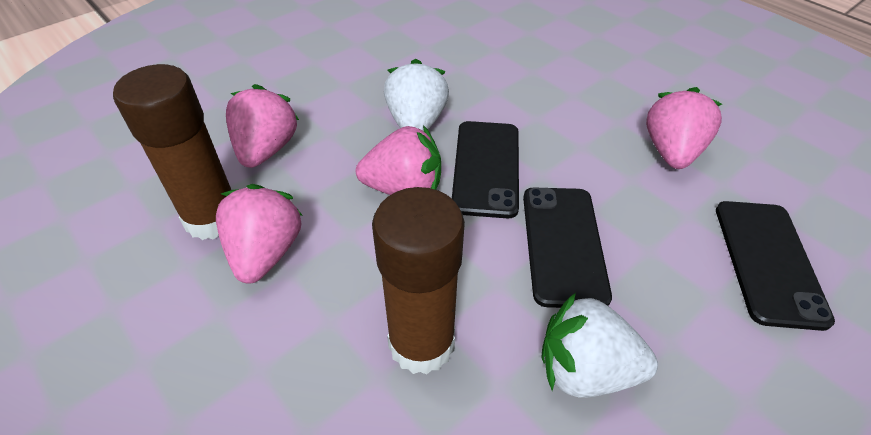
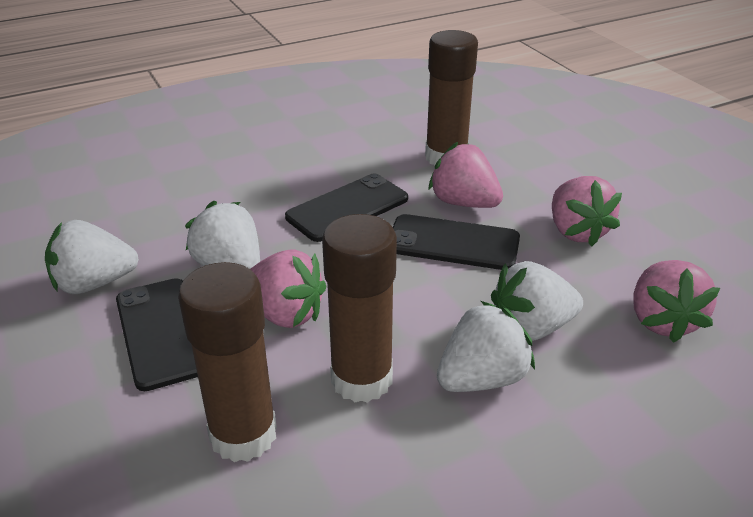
brown glue stick: [113,64,231,240] [372,187,465,375] = 2 -> [178,262,277,462] [322,214,397,403] [425,30,478,165] = 3
white strawberry: [384,59,449,131] [541,293,658,398] = 2 -> [45,220,139,294] [185,201,260,269] [437,301,535,392] [491,261,583,341] = 4

